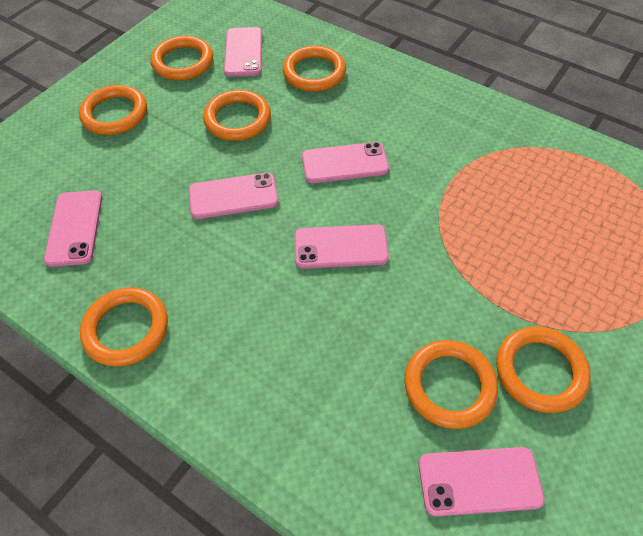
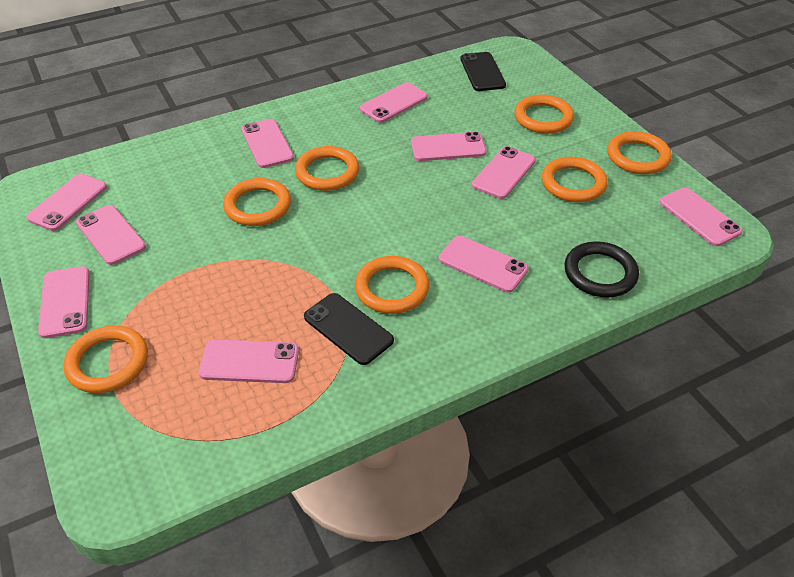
black phone: none = 0 -> [304,293,394,365] [460,52,506,91] = 2
black ring: none = 0 -> [564,241,639,298] = 1
pink phone: [44,190,102,267] [189,172,279,219] [224,27,262,77] [294,225,389,269] [302,142,389,183] [418,447,545,516] = 6 -> [26,174,107,231] [38,266,90,338] [76,205,146,265] [198,339,299,383] [241,119,294,168] [359,82,428,123] [411,132,486,161] [439,236,529,293] [472,146,536,199] [659,187,743,246] = 10

